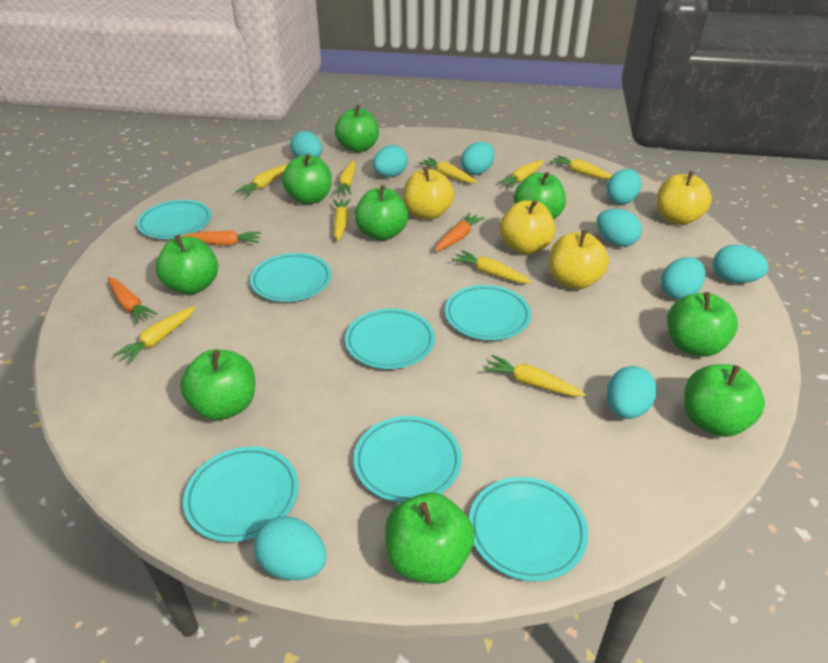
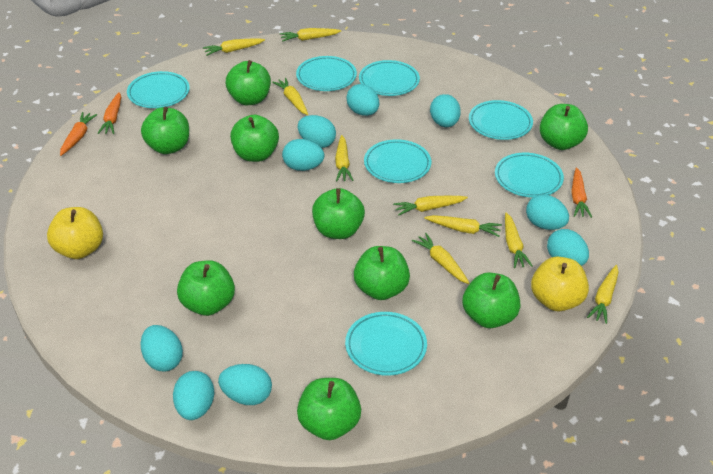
yellow apple: [403,167,454,220] [500,200,555,254] [549,230,609,290] [657,171,712,225] = 4 -> [47,207,103,259] [531,257,589,311] = 2

